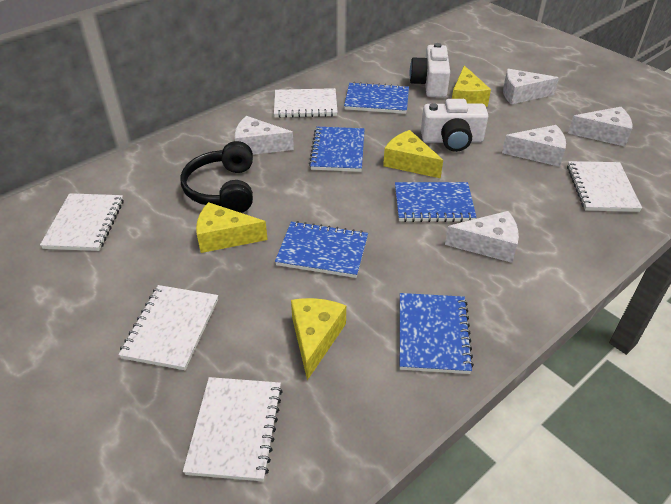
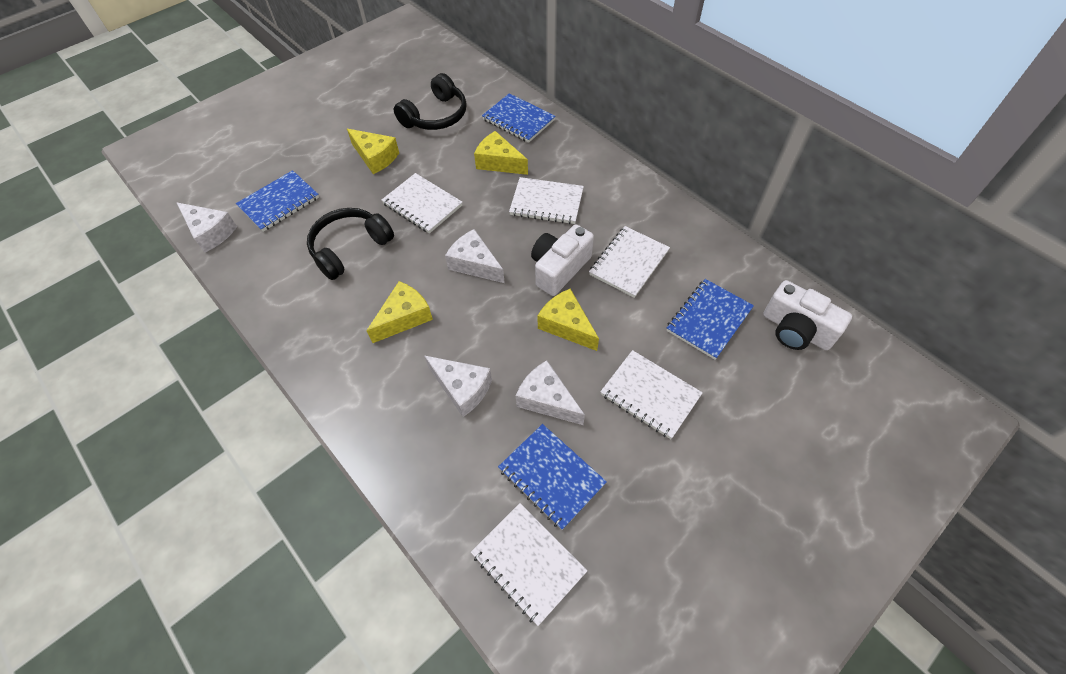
black headphones: [180,141,253,213] = 1 -> [307,208,394,280] [394,73,467,130] = 2
blue notebook: [275,221,368,278] [309,127,365,172] [344,82,409,114] [395,182,477,222] [400,293,474,374] = 5 -> [236,170,319,232] [482,93,556,143] [498,424,607,530] [666,279,754,360] = 4
white cheese: [235,116,294,155] [445,211,519,263] [502,125,566,167] [503,69,559,104] [568,107,632,147] = 5 -> [177,203,237,252] [424,355,492,417] [445,229,505,283] [516,360,585,425] = 4

